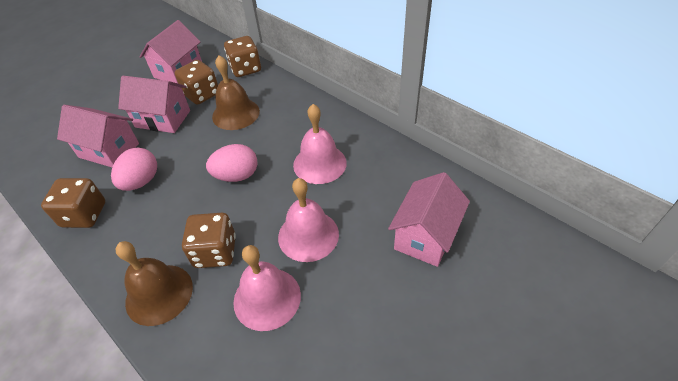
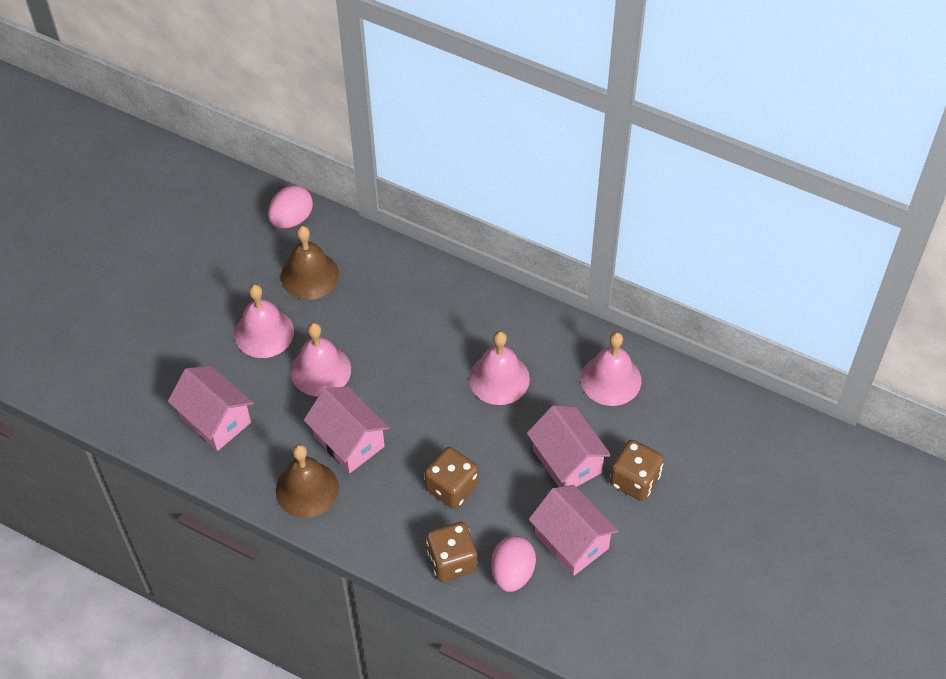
brown dice: [41,178,105,228] [175,60,218,105] [182,213,236,268] [224,36,261,77] = 4 -> [425,447,479,509] [426,522,478,582] [610,440,664,501] = 3
pink bell: [233,245,301,331] [278,178,339,262] [293,104,347,184] = 3 -> [235,284,294,358] [291,323,351,396] [469,331,530,405] [581,332,641,406] = 4

